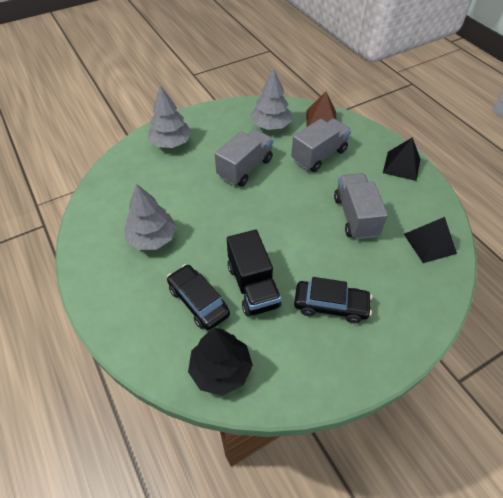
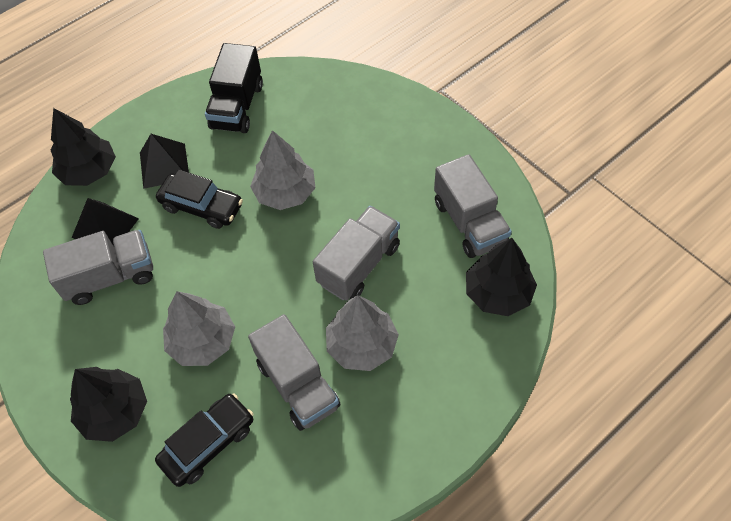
black tree: [188,328,253,396] = 1 -> [50,108,116,186] [70,367,147,442] [466,238,537,316] = 3
brown pyramid: [306,92,337,127] = 1 -> none = 0
grey truck: [215,129,273,187] [291,118,351,172] [334,173,388,240] = 3 -> [43,230,153,305] [248,314,341,431] [313,206,400,301] [434,154,512,258] = 4

